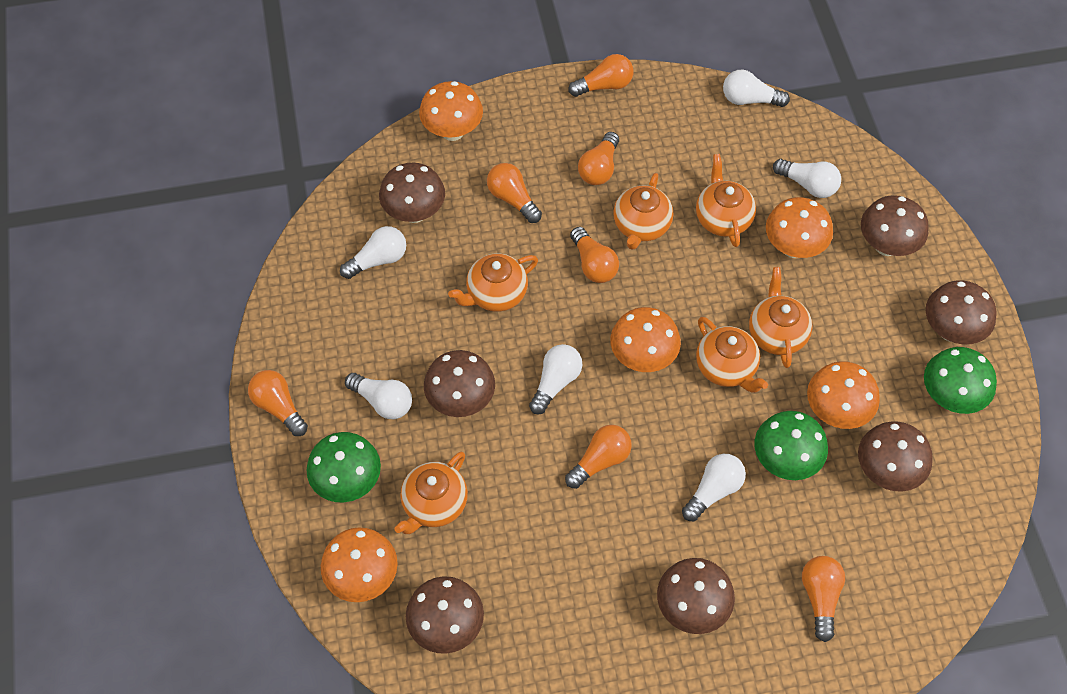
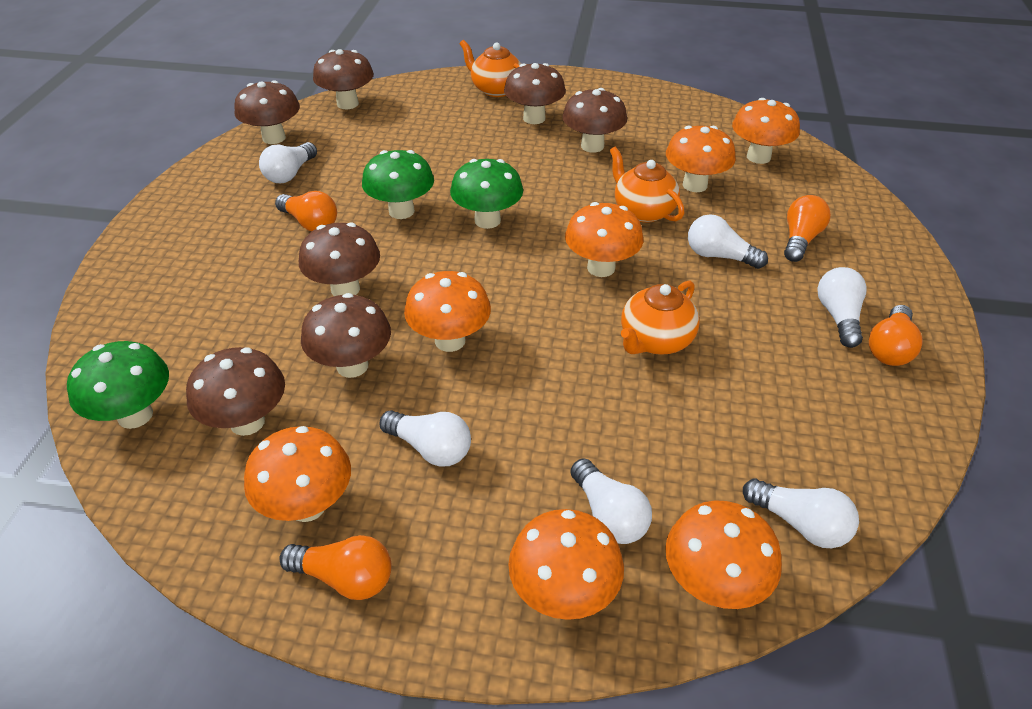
orange light bulb: [248,370,308,436] [487,163,542,223] [565,425,632,489] [568,54,634,97] [570,227,619,283] [578,132,619,185] [802,556,845,642] = 7 -> [275,191,337,231] [279,535,392,600] [784,195,831,262] [869,305,923,366] = 4
orange mushroom: [321,527,398,602] [419,81,483,141] [610,307,681,372] [766,197,833,258] [807,361,880,429] = 5 -> [244,426,351,522] [404,271,491,352] [508,509,624,620] [565,202,644,277] [665,500,782,609] [666,125,736,192] [732,98,800,164] = 7
orange teapot: [395,452,468,534] [448,253,538,312] [613,173,673,250] [696,154,756,247] [696,317,768,393] [749,267,813,368] = 6 -> [459,40,521,97] [610,147,684,223] [621,280,699,355] = 3

